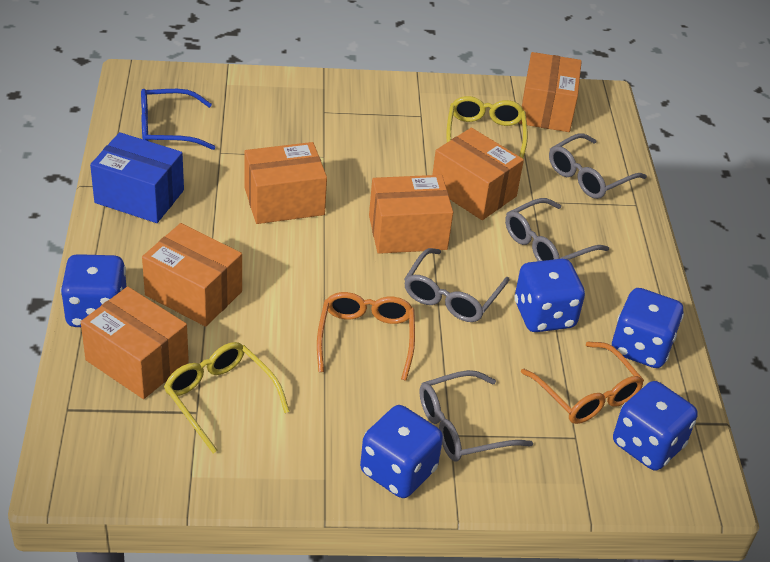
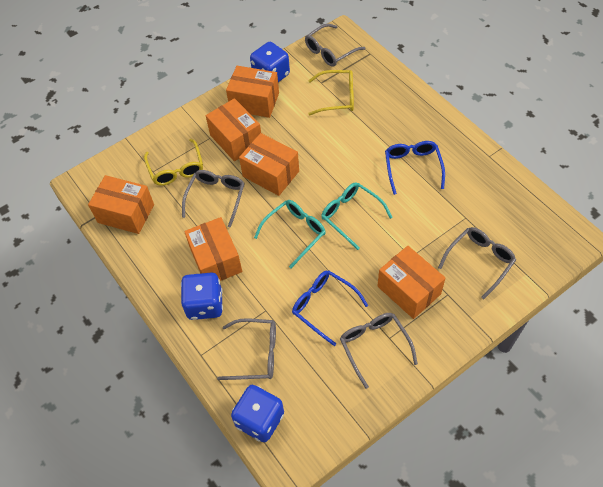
blue box: [90,132,184,223] = 1 -> none = 0
blue dice: [60,254,126,327] [360,405,443,498] [514,259,585,332] [612,288,684,368] [613,381,698,471] = 5 -> [181,273,223,320] [231,385,284,442] [250,42,290,82] = 3
blue glasses: [141,89,215,150] = 1 -> [292,270,368,346] [385,141,445,195] = 2
grey glasses: [404,248,509,322] [419,370,533,461] [505,198,609,261] [549,133,647,199] = 4 -> [182,170,245,228] [217,318,276,380] [305,24,366,67] [340,313,418,389] [438,227,516,299] = 5
orange glasses: [317,292,415,381] [521,342,644,424] = 2 -> none = 0
turquoise glasses: none = 0 -> [254,200,326,268] [321,182,393,250] = 2

